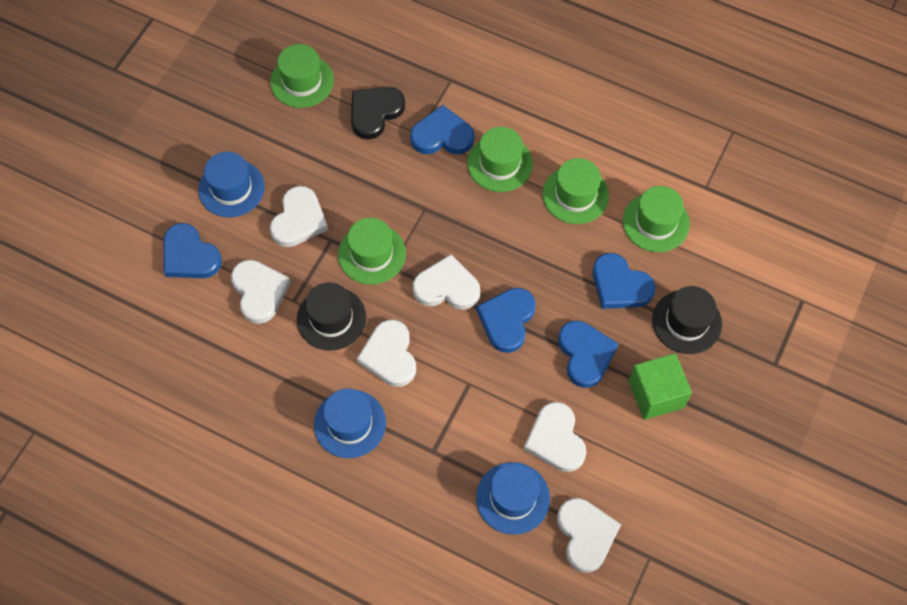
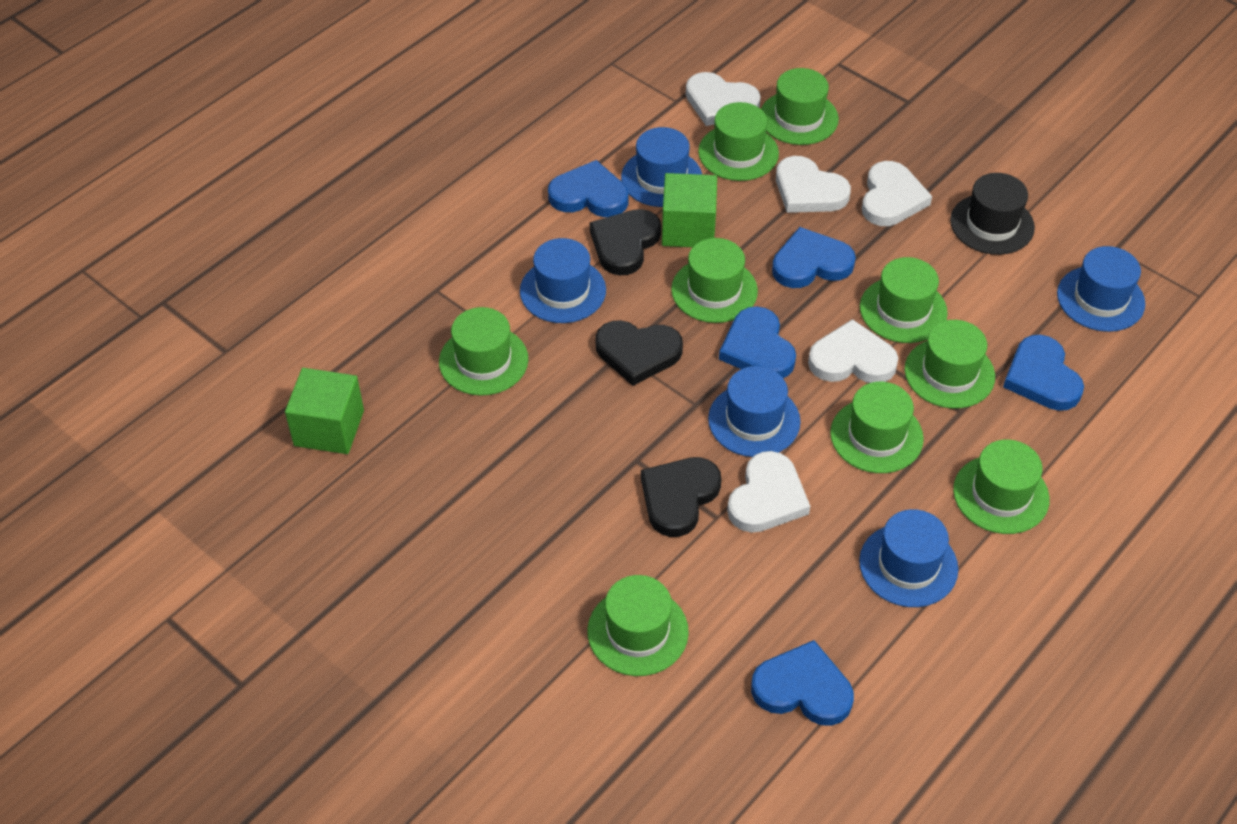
black hat: [297,282,366,351] [652,286,722,354] = 2 -> [950,173,1035,255] = 1
black heart: [351,87,405,139] = 1 -> [590,209,661,275] [595,320,683,386] [641,457,721,537] = 3
blue hat: [198,152,265,217] [314,389,386,458] [476,462,550,535] = 3 -> [520,238,606,323] [621,127,702,207] [708,366,801,457] [859,509,958,607] [1057,246,1145,332] = 5
green cube: [629,353,692,420] = 1 -> [285,368,364,454] [662,173,717,247] = 2
green hat: [270,44,334,108] [338,218,406,285] [467,127,533,192] [543,158,609,224] [623,186,690,252] = 5 -> [439,307,528,396] [587,575,689,676] [671,238,758,323] [698,102,779,181] [761,68,839,145] [830,382,924,473] [860,257,948,343] [904,320,995,409] [953,439,1050,534] = 9
white heart: [231,260,291,324] [270,186,328,247] [357,320,416,387] [413,254,480,310] [524,402,587,472] [557,498,621,573] = 6 -> [686,72,761,126] [727,451,810,533] [776,156,851,213] [808,319,898,383] [862,161,932,226] = 5

